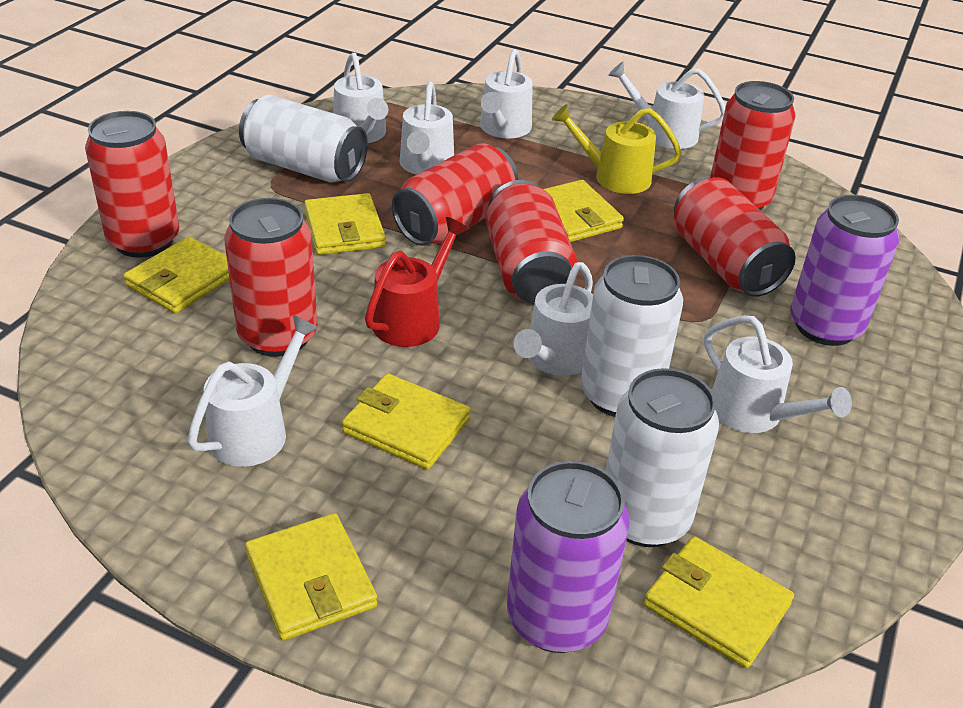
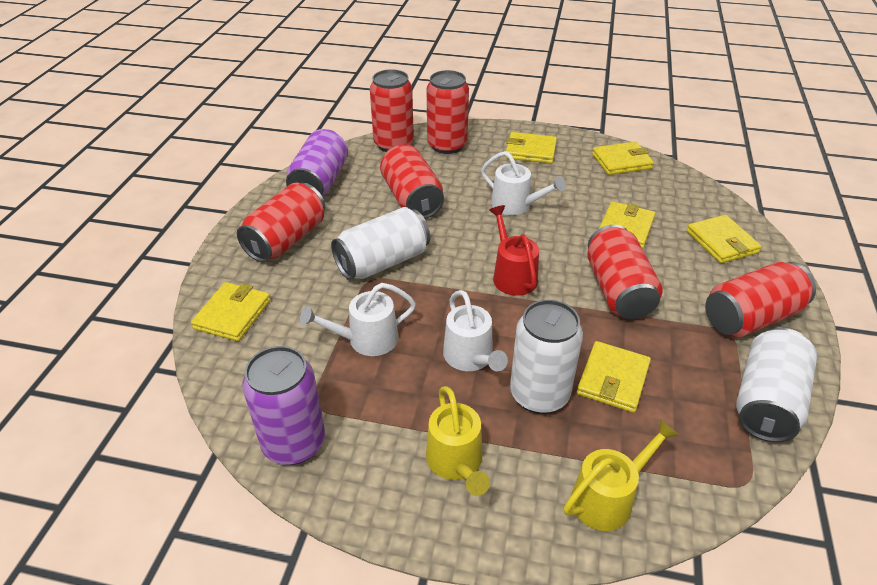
white watering can: [188,315,319,467] [333,53,388,143] [400,82,454,175] [480,49,533,138] [514,262,593,376] [608,62,725,149] [704,315,852,433] = 7 -> [300,283,416,356] [443,290,508,371] [481,151,566,215] = 3
yellow watering can: [552,104,682,194] = 1 -> [426,386,490,496] [564,419,679,531] = 2

